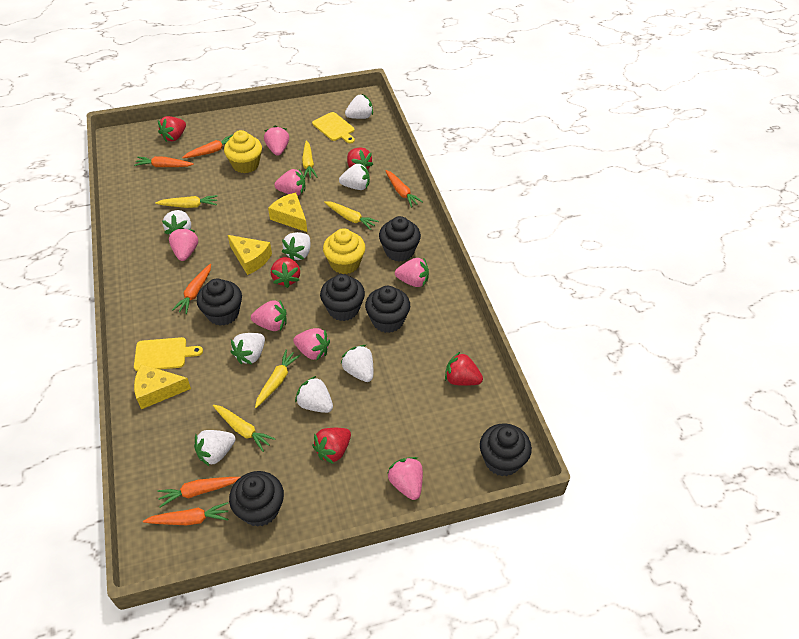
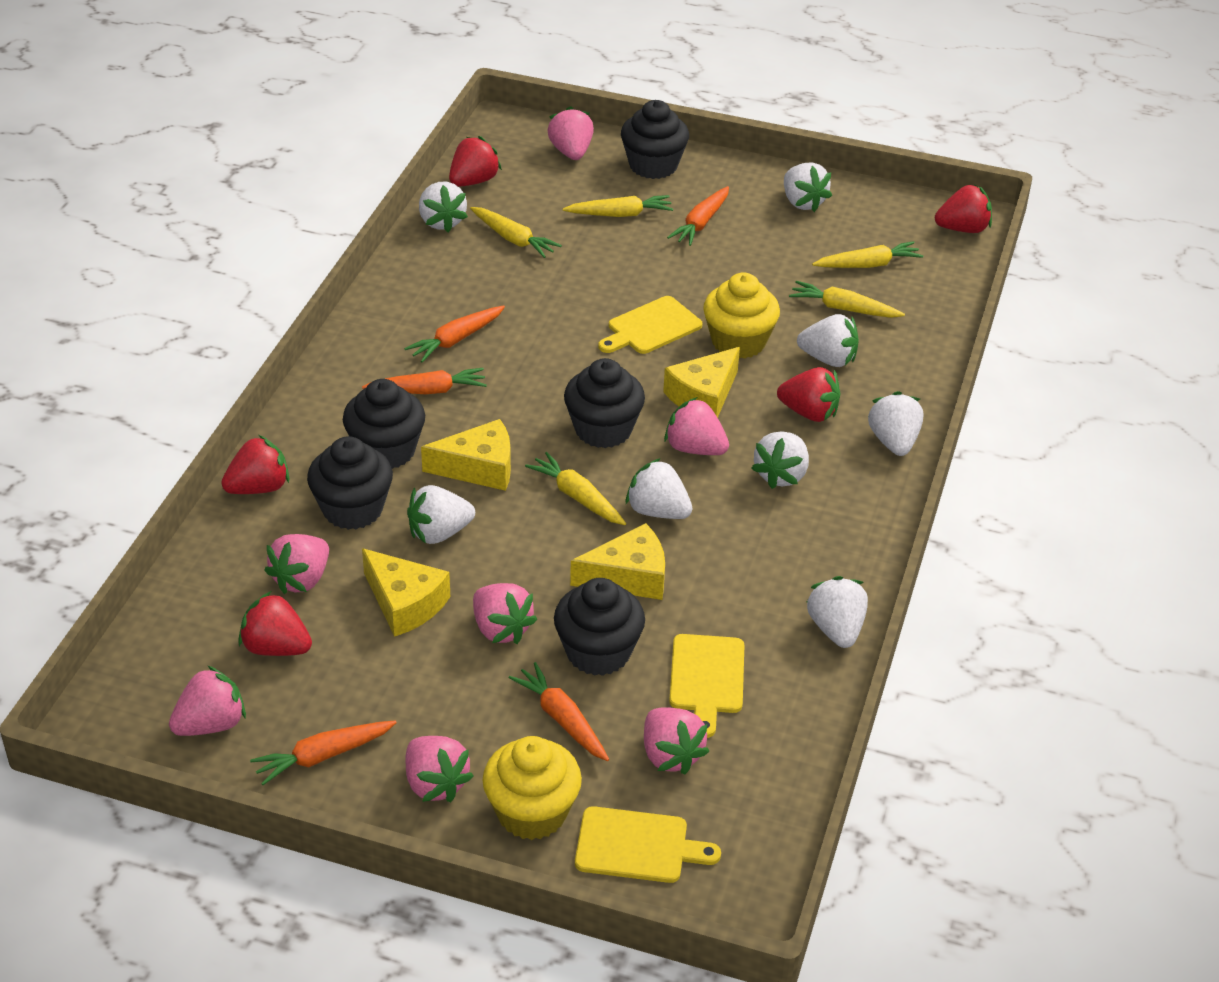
black cupcake: [197,278,242,326] [229,471,284,527] [320,274,365,321] [365,286,410,333] [379,216,421,262] [480,423,532,476] = 6 -> [307,436,393,530] [343,379,425,469] [554,578,645,676] [564,358,645,448] [621,100,689,179] = 5
orange carrot: [134,156,194,167] [143,502,229,525] [157,477,240,507] [172,264,211,314] [182,135,233,158] [385,170,423,208] = 6 -> [250,721,397,785] [362,368,487,394] [404,306,505,363] [509,662,609,761] [667,186,729,246] = 5
yellow cheese: [134,364,191,409] [228,235,272,275] [268,192,307,232] = 3 -> [362,548,450,637] [421,419,511,491] [570,523,665,600] [663,347,740,418] = 4
yellow cutting board: [134,337,203,371] [312,112,355,144] = 2 -> [575,806,721,883] [598,296,703,354] [669,634,744,738] = 3

